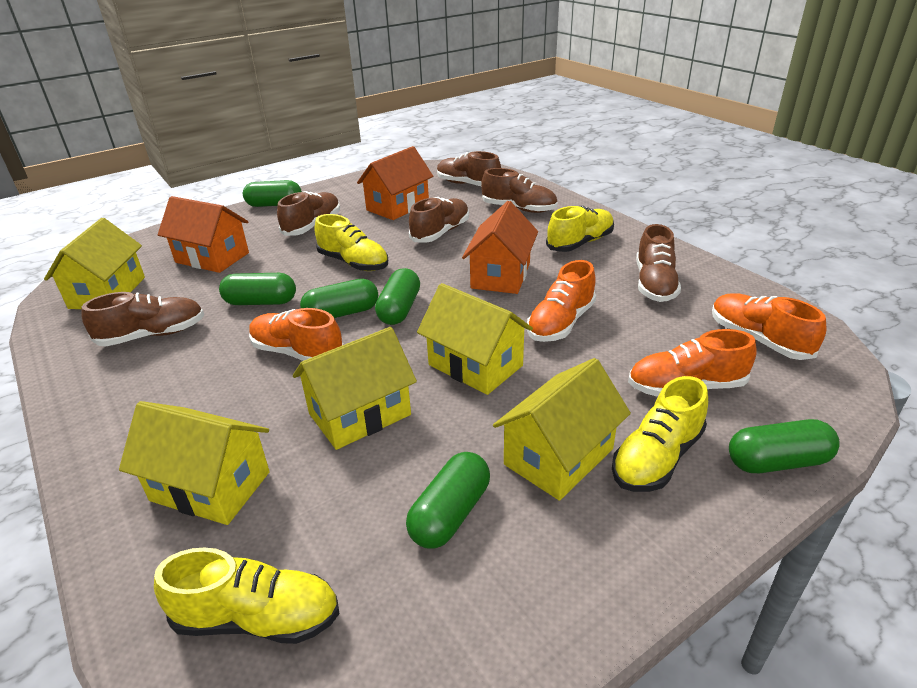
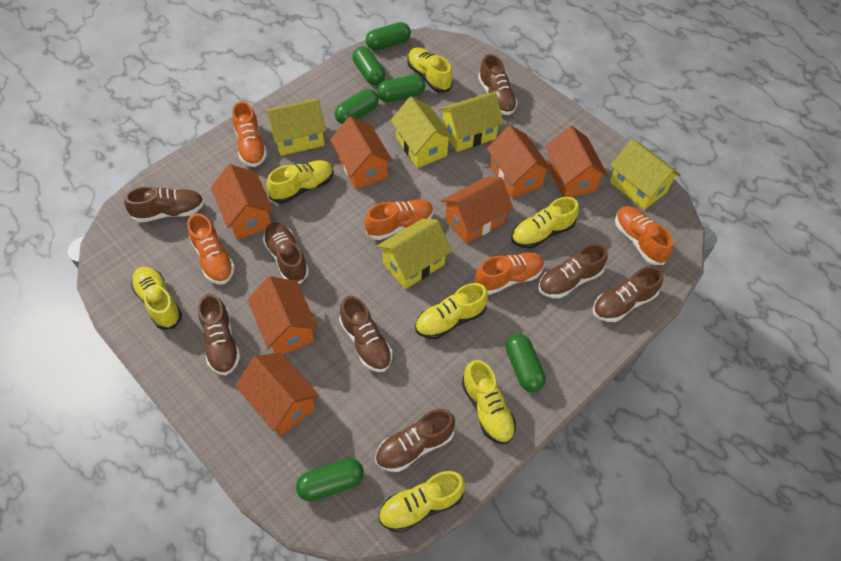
brown shoe: [81,292,204,347] [277,191,340,236] [409,197,469,243] [437,151,501,186] [481,168,558,213] [636,224,681,302] = 6 -> [124,186,205,223] [198,294,240,376] [263,222,309,284] [339,296,392,372] [375,409,455,472] [478,54,518,115] [538,244,608,298] [593,266,663,322] = 8
orange house: [158,196,249,273] [357,146,433,220] [462,201,538,294] = 3 -> [211,164,274,240] [236,352,319,436] [248,276,318,354] [330,116,393,189] [441,177,513,244] [487,125,552,198] [546,126,608,197] = 7
orange shoe: [249,308,343,361] [527,260,596,342] [628,329,757,397] [712,294,826,360] = 4 -> [187,213,235,284] [232,101,267,167] [364,199,433,240] [475,252,544,295] [615,206,673,265] = 5
yellow shoe: [154,548,339,644] [315,214,388,271] [546,206,614,252] [612,376,708,492] = 4 -> [131,267,182,330] [266,160,334,203] [379,471,465,533] [407,47,453,93] [415,283,488,339] [462,360,516,444] [511,197,579,248] = 7

